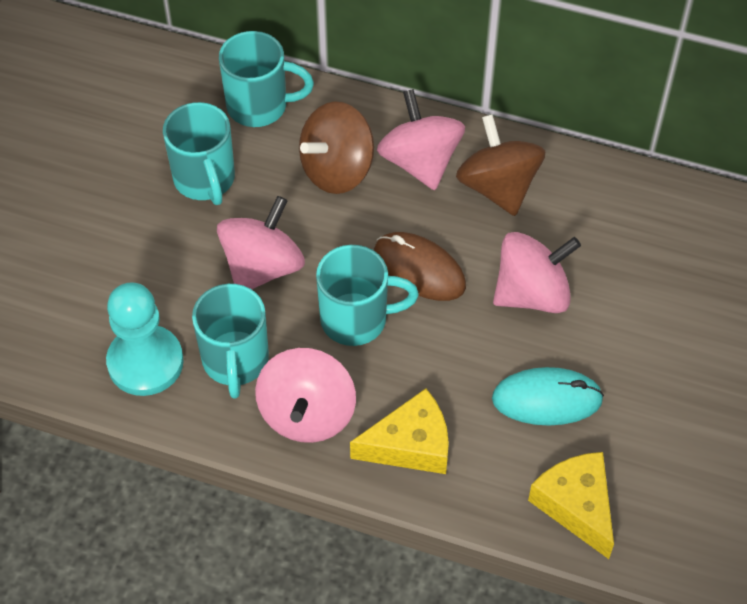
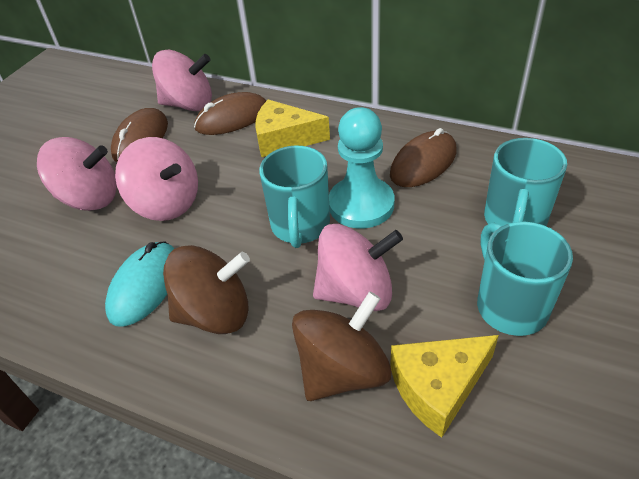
brown mouse: [374,232,466,301] = 1 -> [111,108,168,162] [194,92,266,135] [390,128,457,187] = 3
turquoise mug: [163,102,235,205] [192,284,269,399] [219,31,314,127] [316,245,419,346] = 4 -> [259,146,330,248] [477,222,573,336] [484,138,567,226] = 3

